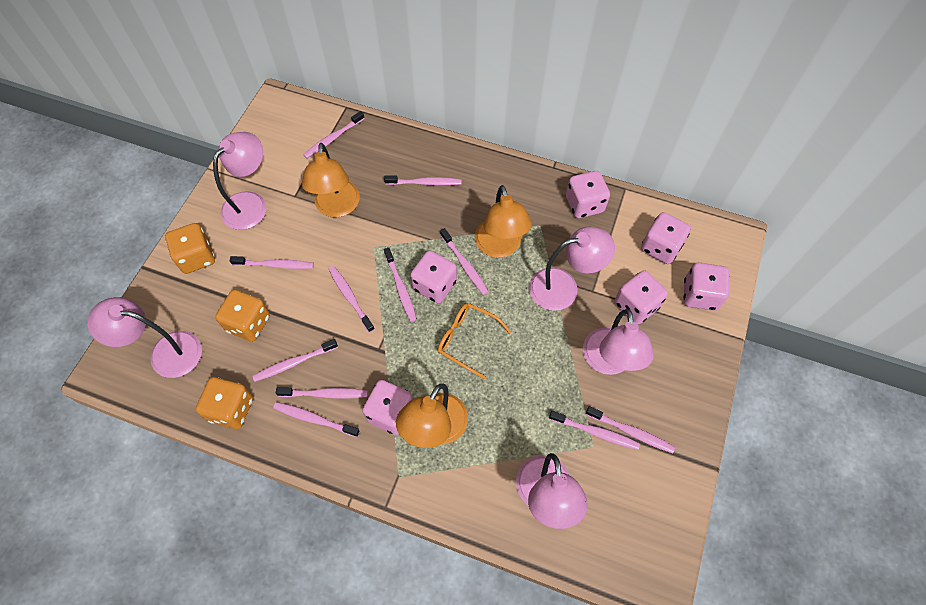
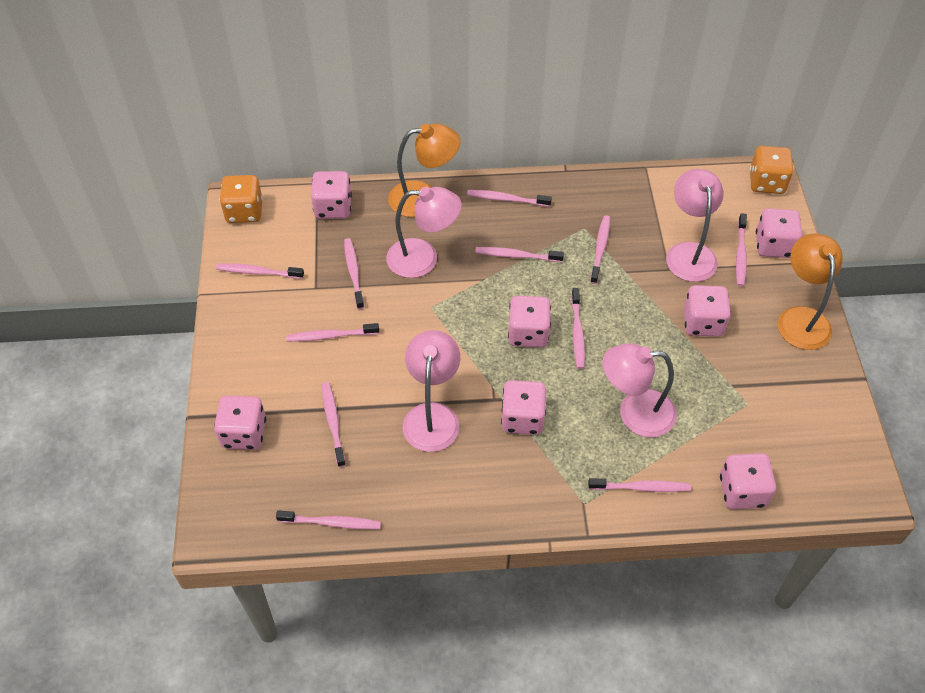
orange dice: [165,223,215,274] [196,377,253,429] [215,290,270,342] = 3 -> [220,175,263,223] [750,146,794,194] = 2
orange glasses: [438,303,512,379] = 1 -> none = 0
orange lamp: [302,143,360,217] [396,383,468,448] [475,185,532,258] = 3 -> [388,124,460,217] [778,233,843,350] = 2
pink dice: [362,380,413,435] [410,251,457,303] [566,171,610,218] [615,270,668,324] [641,212,691,264] [683,263,729,311] = 6 -> [214,395,266,450] [311,171,352,219] [501,380,546,435] [508,296,551,347] [684,285,731,337] [720,453,776,509] [756,208,802,258] = 7
pink lamp: [87,297,202,378] [213,132,267,230] [516,453,588,529] [529,226,615,311] [583,309,654,375] = 5 -> [386,187,462,278] [403,330,460,452] [603,343,677,437] [666,169,723,282] = 4

